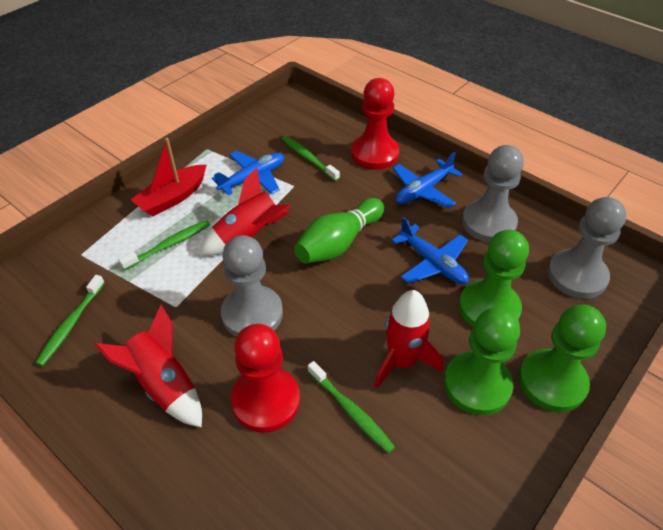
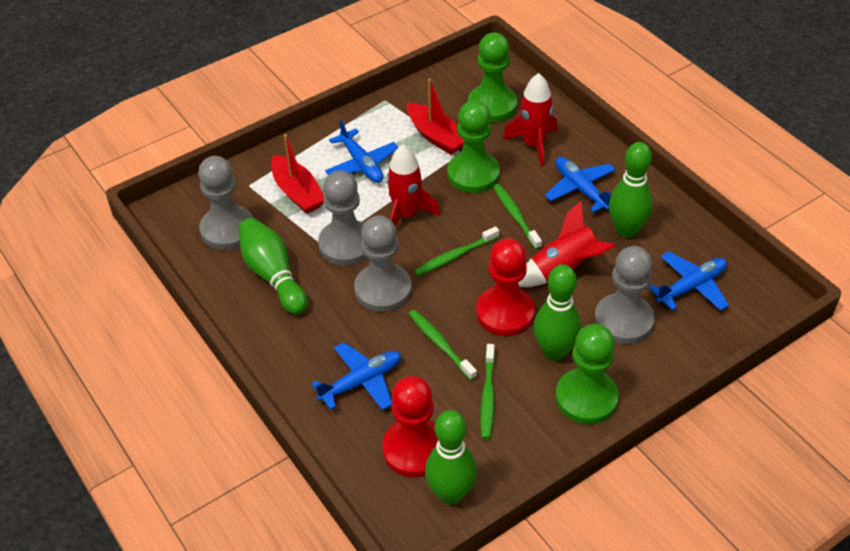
blue plane: [212,151,284,196] [391,217,469,284] [393,152,462,208] = 3 -> [311,342,401,410] [325,120,398,183] [545,157,616,213] [649,251,729,311] = 4
green bowling pin: [294,198,384,264] = 1 -> [238,218,308,315] [425,410,477,505] [534,264,581,361] [609,142,653,238] = 4
grey pawn: [221,235,283,337] [462,145,524,242] [548,197,626,299] = 3 -> [198,156,253,250] [318,171,367,266] [354,215,412,312] [594,246,655,344] = 4
red boat: [131,138,206,216] = 1 -> [271,134,324,214] [407,79,464,155] = 2

